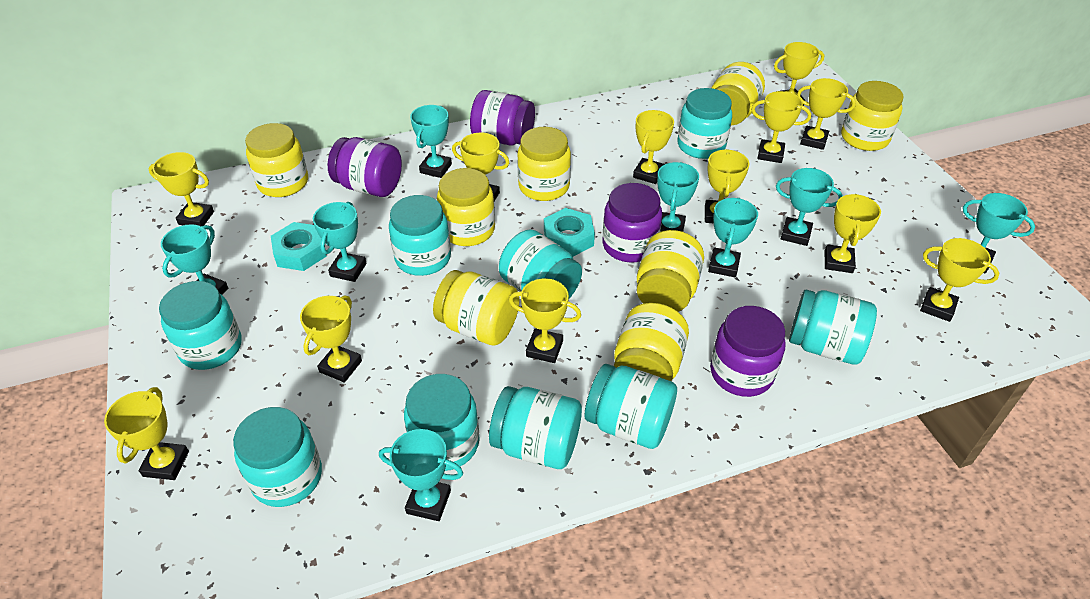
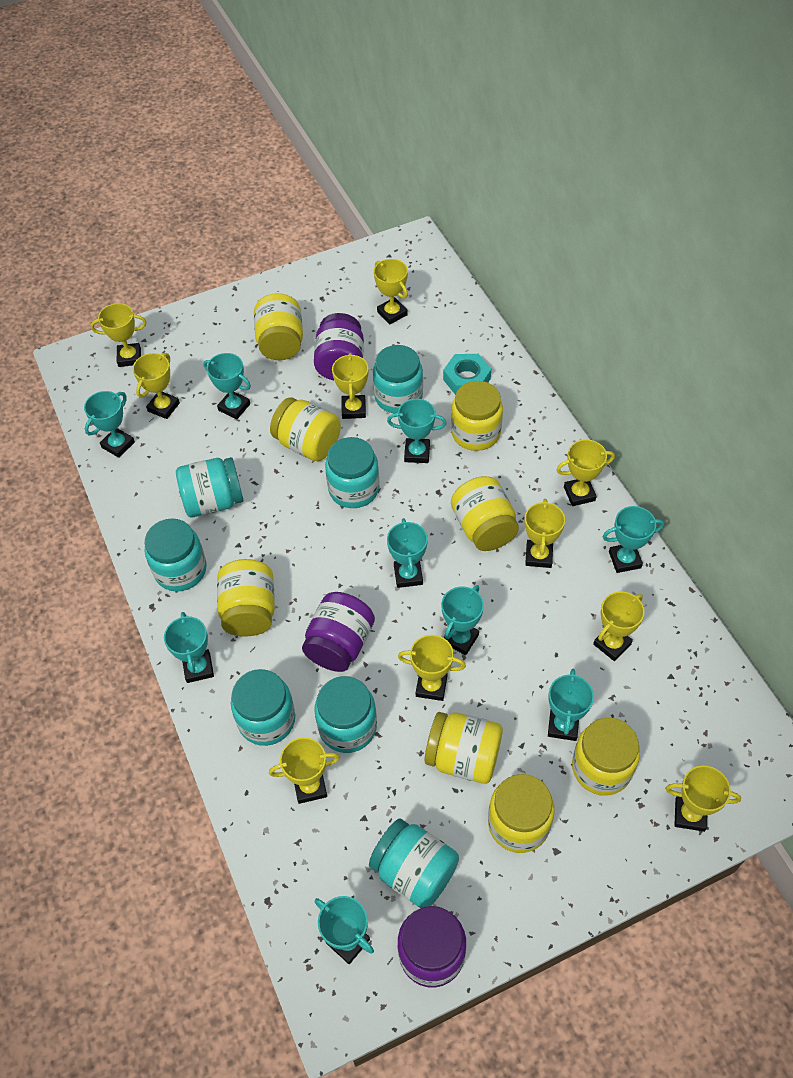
purple jar: [328,137,402,197] [470,90,535,146] [603,183,662,262] [710,306,786,397] = 4 -> [302,592,375,672] [314,313,364,380] [398,906,466,987] = 3
turquoise jar: [159,281,242,370] [233,407,322,507] [389,195,451,276] [404,374,480,471] [489,386,582,469] [499,229,582,298] [585,364,677,449] [678,88,732,159] [789,290,877,365] = 9 -> [144,518,207,591] [176,457,244,517] [231,669,295,746] [314,676,377,753] [325,437,379,508] [369,818,459,908] [373,345,423,413] = 7
turquoise nut: [271,222,326,271] [544,208,595,257] = 2 -> [443,354,491,395] = 1
turquoise trophy: [161,224,228,295] [313,202,367,282] [379,429,463,521] [410,105,452,178] [657,162,699,232] [708,198,758,277] [776,168,843,246] [963,193,1035,274] = 8 -> [84,391,135,458] [164,612,214,683] [203,353,251,419] [315,896,374,964] [387,399,447,463] [387,518,428,588] [441,585,484,655] [548,669,594,741] [602,506,664,573] = 9
yellow trophy: [104,387,189,480] [148,152,214,226] [300,295,362,382] [452,133,509,201] [509,278,581,363] [633,110,674,184] [705,149,749,224] [751,91,811,163] [774,42,824,106] [797,78,856,150] [824,194,881,273] [920,238,1000,322] = 12 -> [91,303,146,367] [133,353,180,419] [269,737,340,804] [332,353,368,419] [374,259,408,324] [398,635,466,701] [524,499,565,568] [556,439,615,506] [593,592,645,661] [665,766,741,832] = 10

